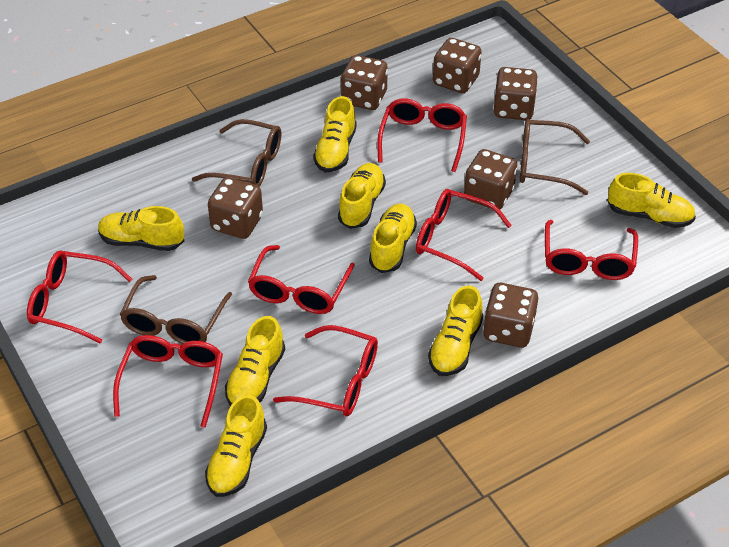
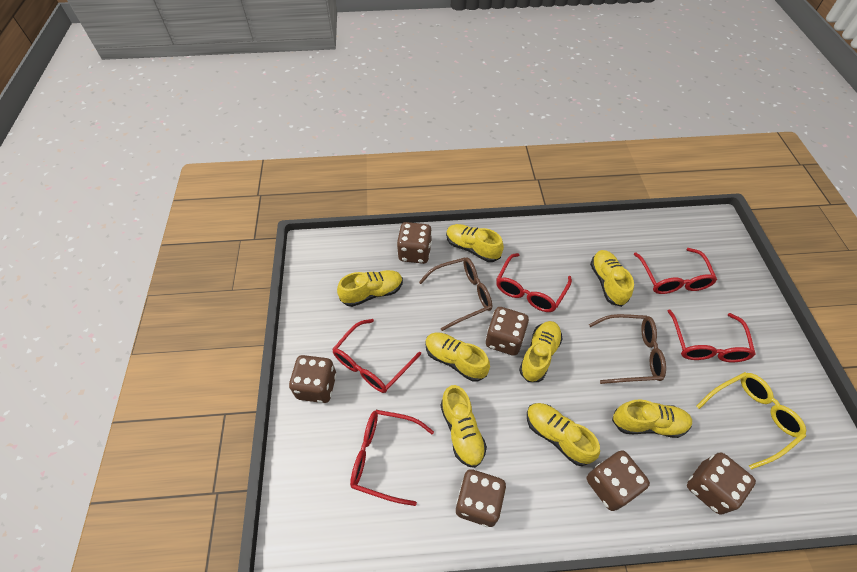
brown glasses: [120,275,232,344] [192,119,281,186] [520,119,590,195] = 3 -> [419,257,492,331] [589,314,666,384] = 2
red glasses: [27,251,132,344] [113,335,223,428] [248,245,355,314] [273,325,378,417] [377,98,467,172] [416,189,512,281] [545,220,638,280] = 7 -> [332,319,421,393] [350,410,434,506] [496,253,572,312] [634,248,717,294] [668,310,756,362] = 5
yellow glasses: none = 0 -> [697,372,806,470] = 1

